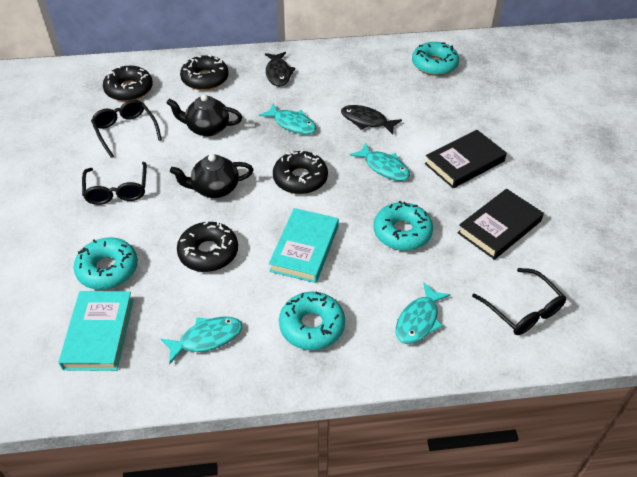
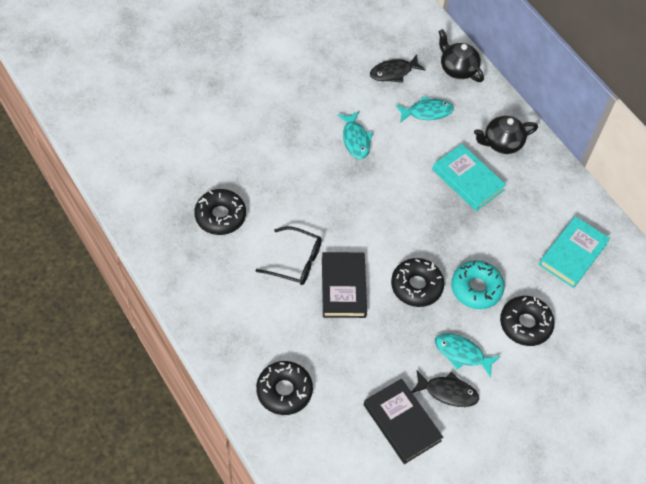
black glasses: [82,162,147,205] [91,100,162,158] [472,268,566,335] = 3 -> [255,226,322,285] = 1
turquoise donut: [74,237,138,290] [279,292,345,350] [374,201,433,251] [412,42,459,76] = 4 -> [451,260,505,309] = 1
turquoise fish: [161,317,242,365] [259,104,317,134] [350,143,410,181] [396,282,451,344] = 4 -> [337,111,373,159] [396,96,454,123] [435,333,500,377] = 3

